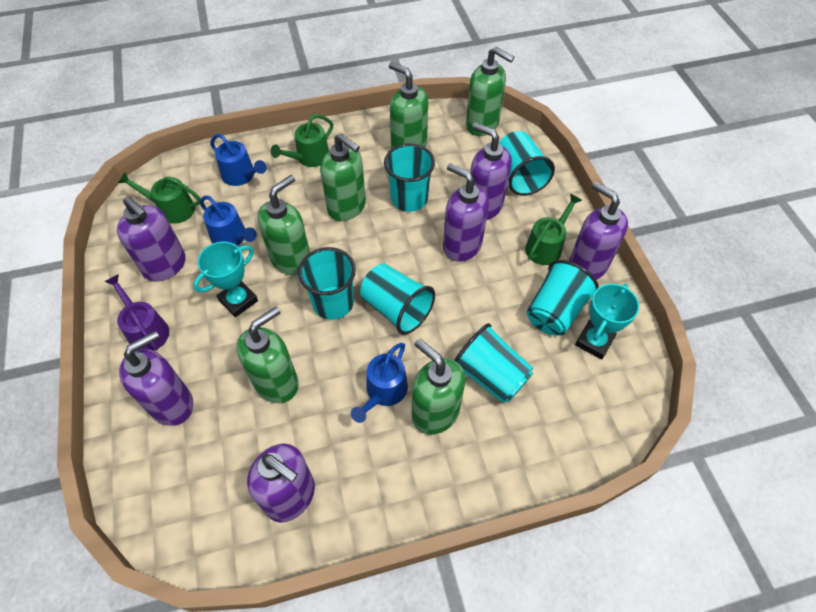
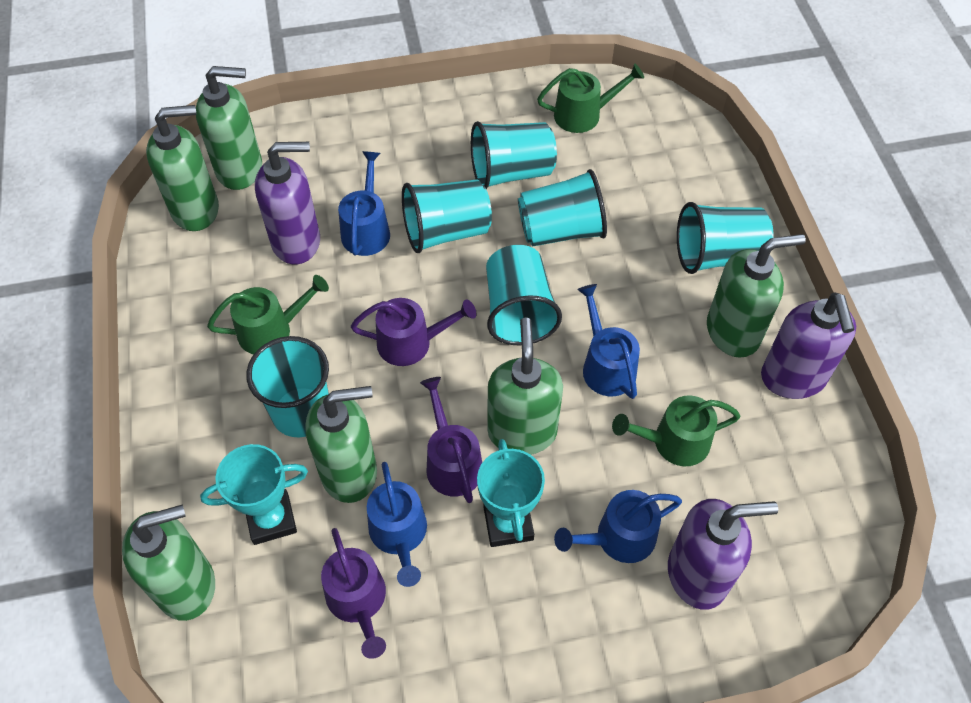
blue watering can: [200,195,257,246] [210,134,267,186] [351,343,408,423] = 3 -> [338,151,390,256] [367,462,427,587] [554,490,682,563] [577,284,640,399] = 4
purple soap dispenser: [117,196,186,281] [119,331,193,426] [247,444,315,523] [443,163,489,262] [470,123,512,220] [569,182,628,280] = 6 -> [255,142,320,265] [668,499,778,610] [761,292,856,399] = 3
purple watering can: [104,274,169,351] = 1 -> [321,528,386,659] [351,298,476,366] [420,377,482,503] = 3

